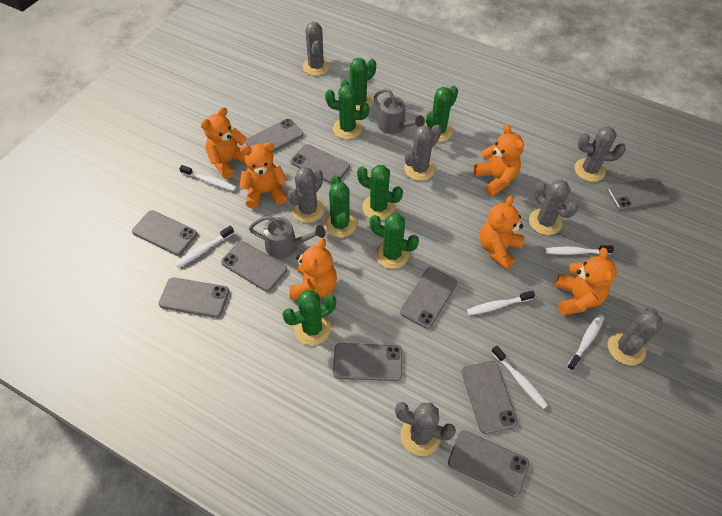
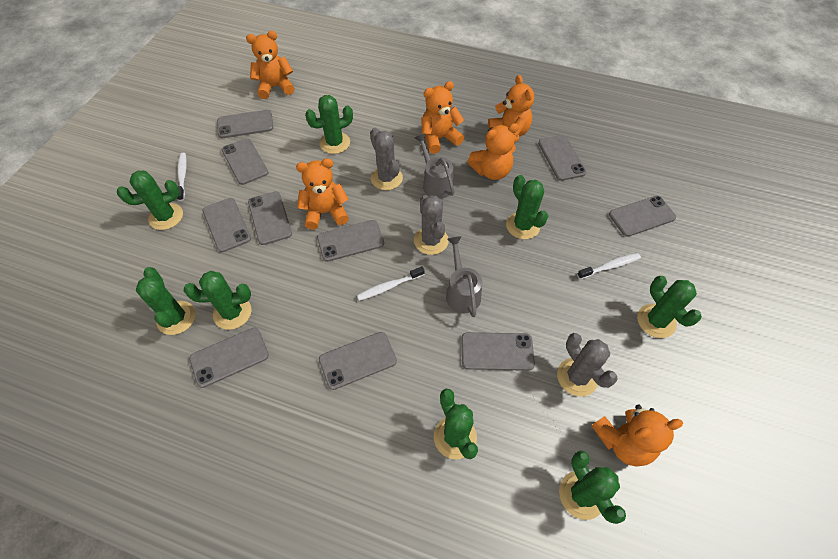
green cactus: [282,290,336,345] [324,175,357,238] [325,84,369,139] [341,58,376,111] [357,165,403,220] [370,213,419,269] [425,86,458,142] = 7 -> [117,171,183,230] [136,267,196,335] [184,271,252,330] [305,95,353,154] [434,389,478,459] [506,175,548,239] [559,450,626,524] [637,276,702,338] = 8
grey cactus: [288,167,325,223] [303,22,330,76] [395,402,456,456] [404,124,441,181] [529,180,578,235] [574,127,626,182] [608,308,662,365] = 7 -> [370,128,403,190] [414,195,449,255] [557,333,618,397] = 3
white toothbrush: [175,226,234,268] [179,165,236,191] [467,290,535,315] [491,346,548,409] [545,245,614,255] [567,314,604,371] = 6 -> [177,153,187,201] [357,266,425,301] [577,253,641,279] = 3

